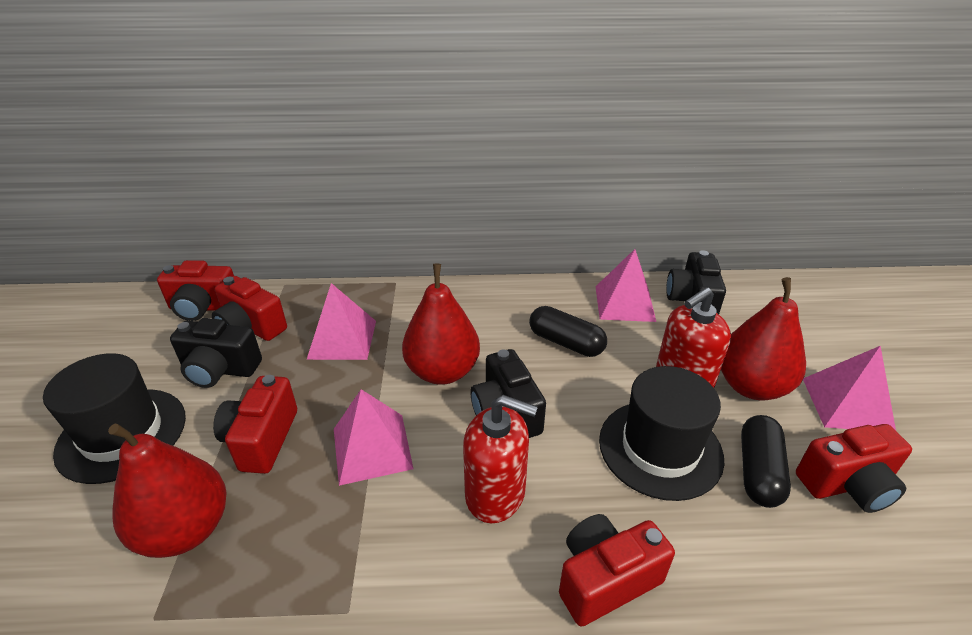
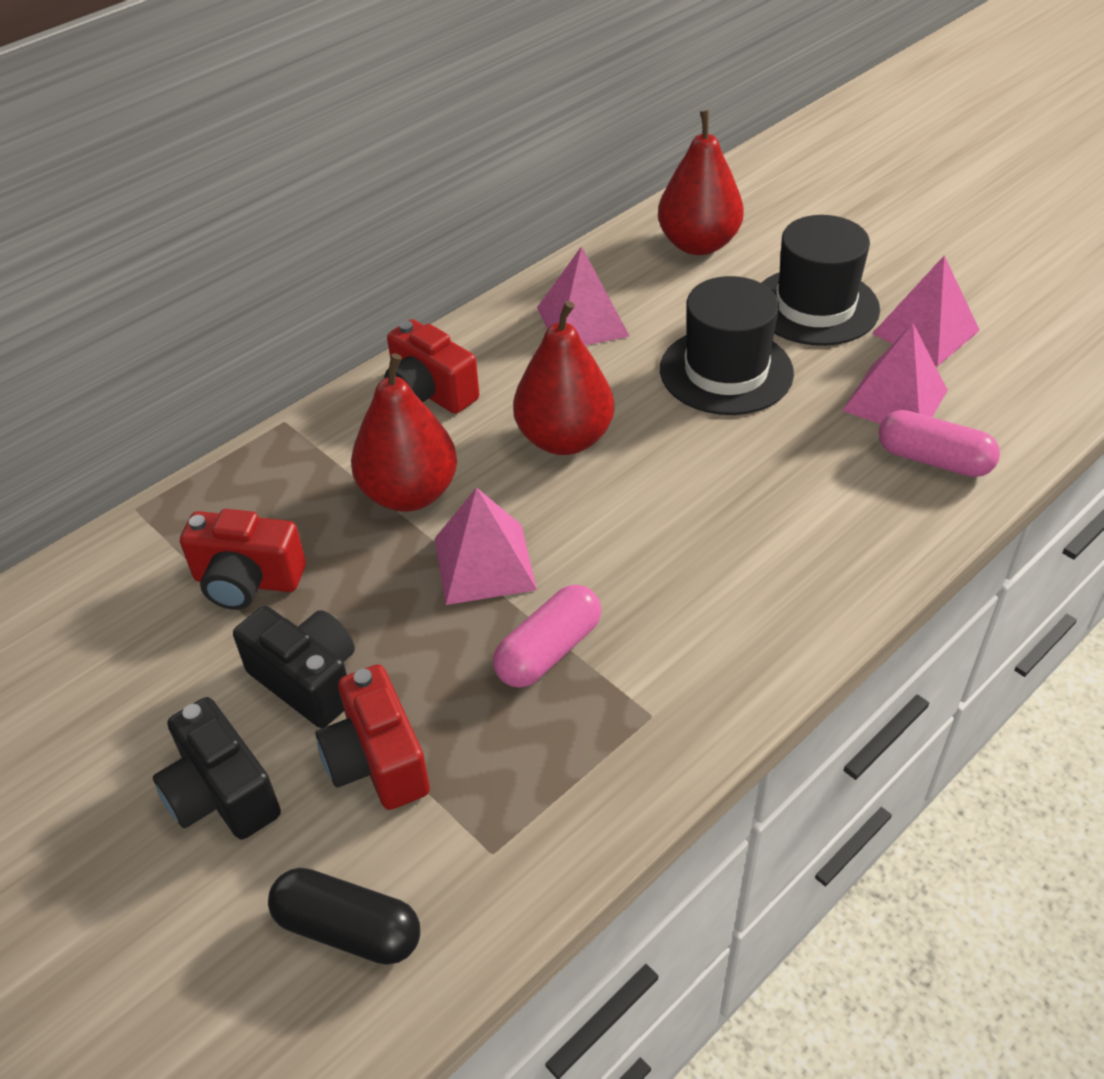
black camera: [170,318,262,388] [470,349,546,438] [666,250,726,314] = 3 -> [153,697,281,839] [233,606,355,728] = 2
black capsule: [529,306,607,357] [741,415,791,508] = 2 -> [268,868,420,965] = 1
pink capsule: none = 0 -> [493,584,601,688] [878,410,1000,477] = 2
red camera: [157,260,234,321] [212,276,287,341] [213,375,297,474] [559,514,675,627] [796,424,912,513] = 5 -> [180,509,306,610] [316,664,430,810] [384,319,479,414] = 3
red soap dispenser: [463,395,538,523] [656,287,731,388] = 2 -> none = 0

